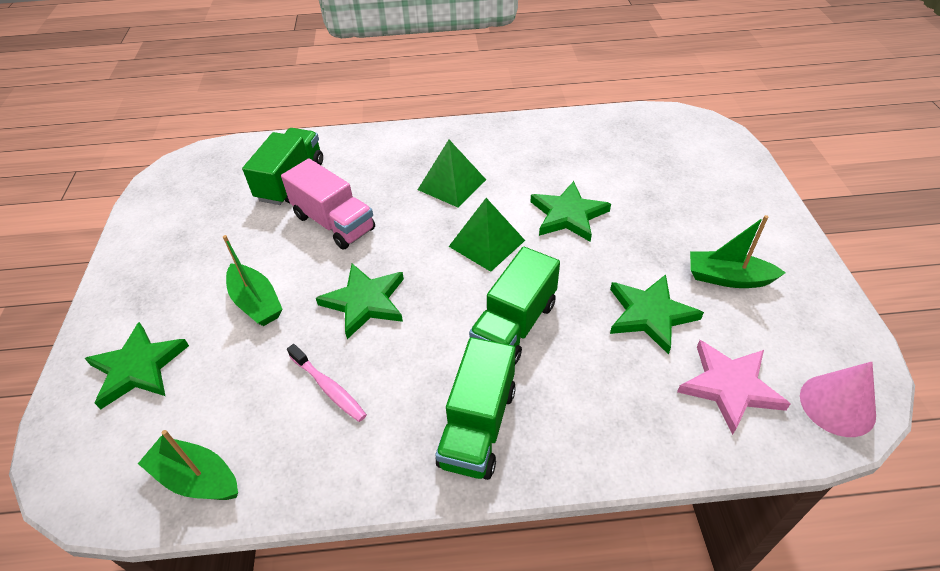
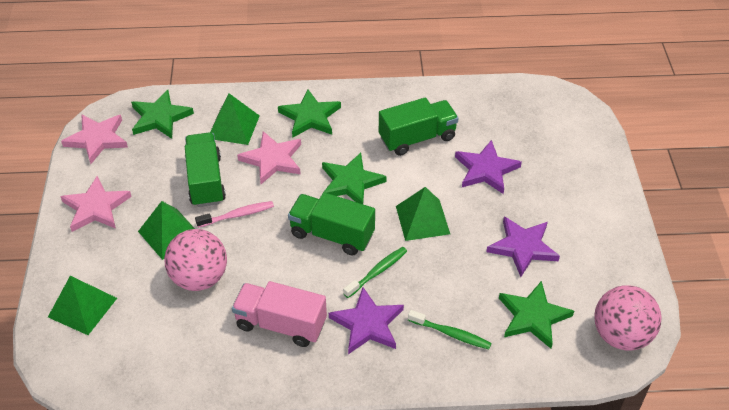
green boat: [138,430,238,500] [223,235,282,326] [690,215,786,288] = 3 -> none = 0
green pyramid: [418,140,486,207] [449,198,525,272] = 2 -> [48,276,117,335] [138,201,195,260] [210,93,260,145] [396,187,450,241] = 4
green toothbrush: none = 0 -> [343,247,407,298] [408,310,492,349] = 2
pink ball: none = 0 -> [164,229,227,291] [594,285,662,351] = 2
pink cone: [800,362,876,437] = 1 -> none = 0
pink star: [677,340,790,435] = 1 -> [60,176,132,232] [61,114,128,164] [237,131,301,184] = 3
purple star: none = 0 -> [329,287,404,354] [455,140,522,194] [487,216,560,277] = 3

